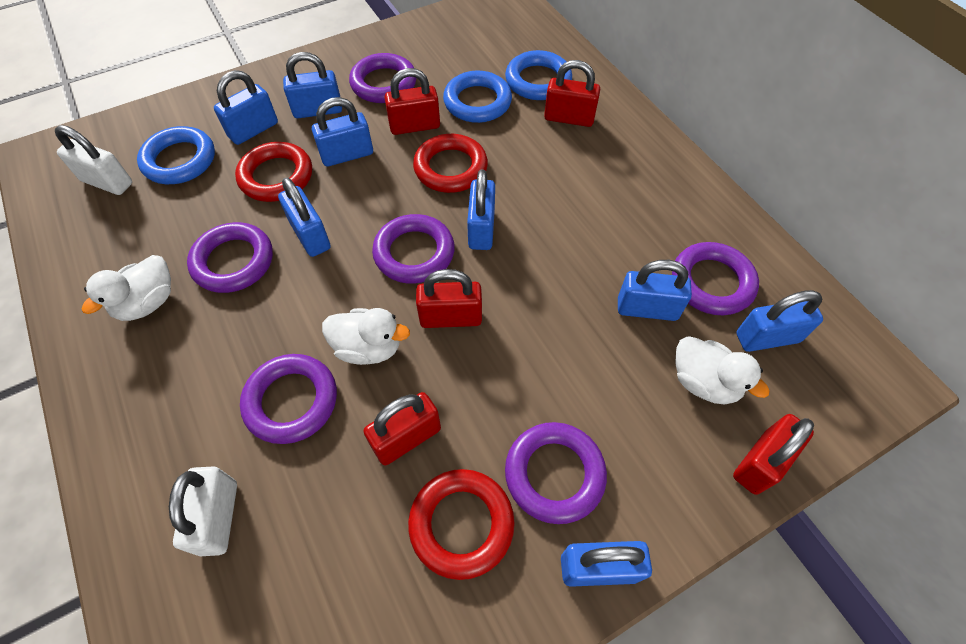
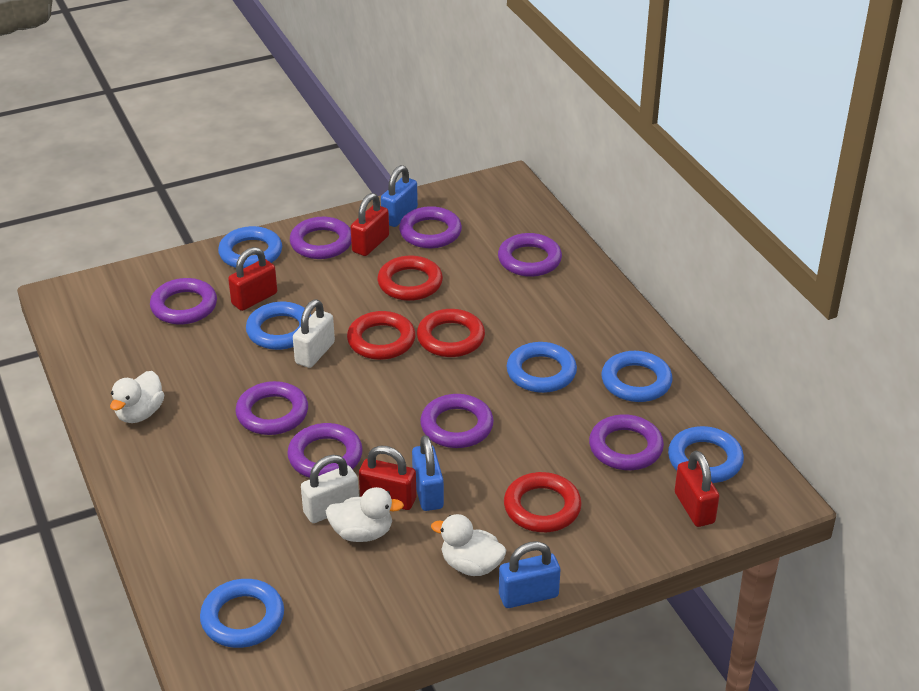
blue padlock: [214,70,278,145] [278,177,331,257] [283,52,342,118] [312,97,373,167] [467,169,495,250] [561,541,652,587] [618,260,692,321] [736,290,823,352] = 8 -> [381,165,418,227] [412,435,444,511] [499,541,560,608] = 3
blue ring: [137,126,215,184] [443,71,512,123] [505,50,572,100] = 3 -> [200,579,284,648] [218,226,282,268] [246,302,311,350] [506,342,577,393] [601,351,672,402] [668,426,744,483] = 6
purple ring: [187,222,273,293] [240,354,337,444] [349,53,416,103] [372,214,455,284] [505,422,607,524] [672,242,759,315] = 6 -> [150,278,217,324] [236,381,308,435] [287,423,363,478] [290,217,351,259] [399,206,462,248] [420,394,494,448] [498,233,562,277] [589,414,664,470] = 8
red padlock: [363,392,441,465] [384,68,440,135] [416,269,482,328] [544,60,600,127] [733,414,814,495] = 5 -> [228,247,277,311] [351,193,389,256] [359,446,416,510] [675,450,719,527] = 4
red ring: [235,142,312,202] [408,469,515,580] [413,134,488,193] = 3 -> [347,311,416,360] [377,255,443,301] [417,309,485,357] [504,472,582,532] = 4

